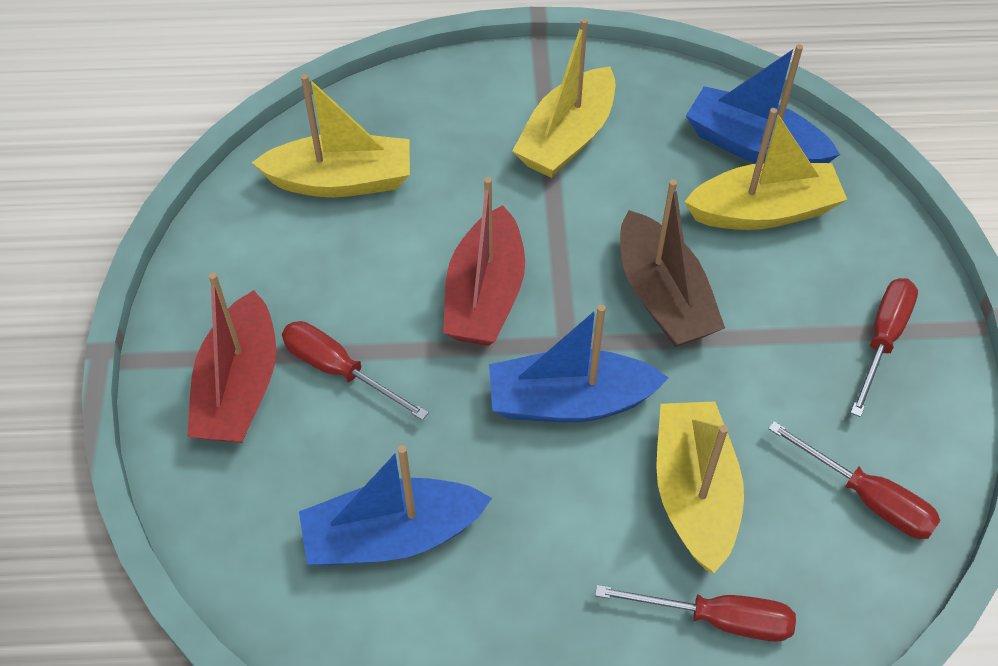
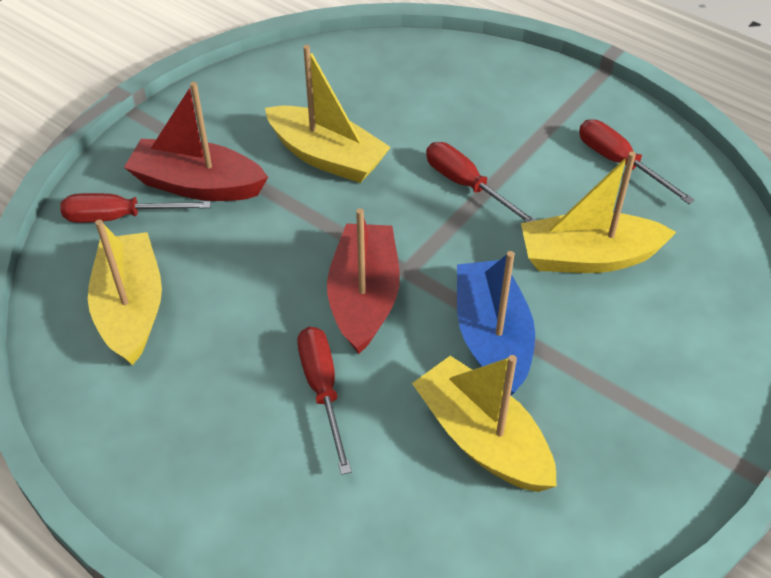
blue boat: [299,445,492,566] [489,304,669,422] [686,44,840,164] = 3 -> [457,251,535,395] = 1
brown boat: [620,179,725,347] = 1 -> none = 0

